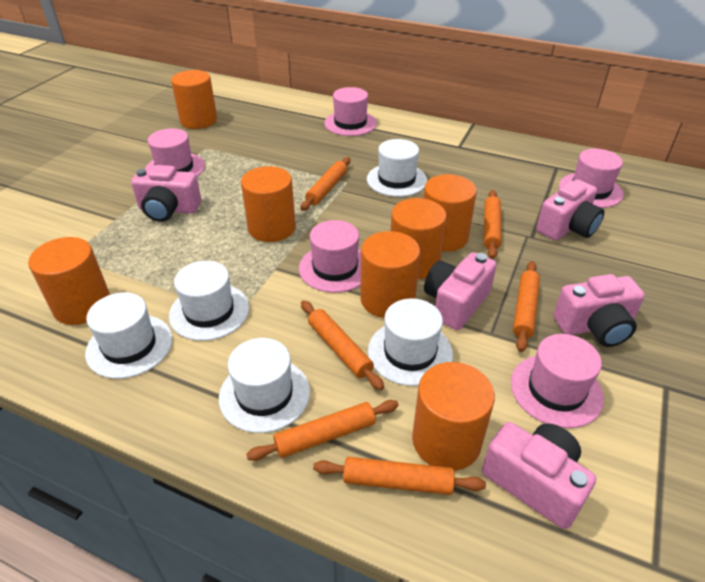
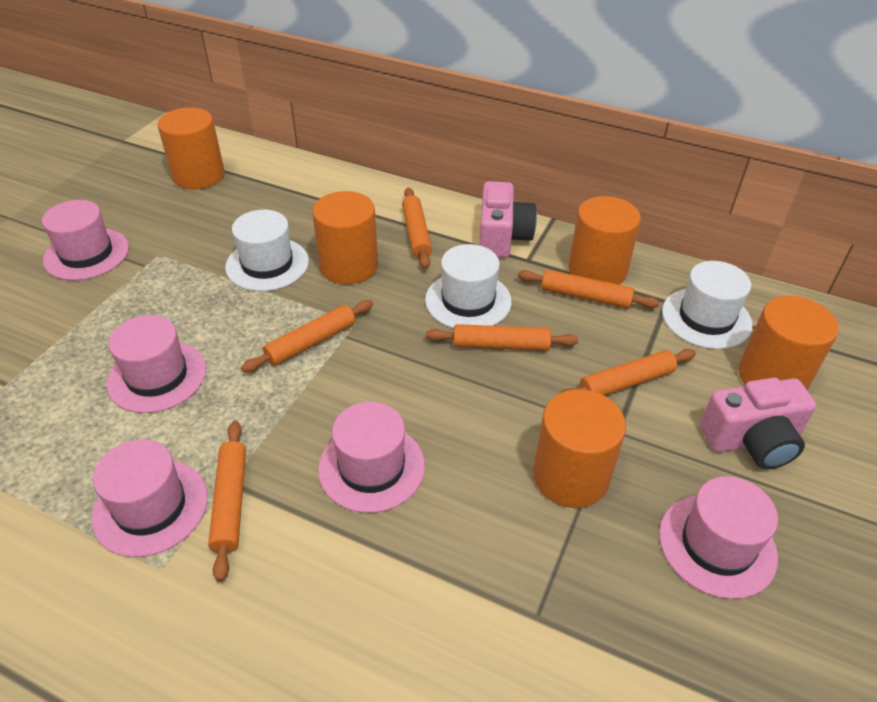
orange cylinder: [28,237,110,325] [171,70,217,129] [241,166,296,242] [360,231,420,318] [391,198,446,279] [412,362,495,471] [423,174,477,252] = 7 -> [158,107,225,190] [312,191,378,285] [533,389,626,508] [568,196,641,285] [739,296,839,390] = 5
pink camera: [131,165,201,222] [424,252,497,330] [482,422,596,529] [536,179,604,240] [553,274,645,347] = 5 -> [479,181,537,258] [700,378,816,469] = 2
white hat: [85,292,173,379] [169,261,249,341] [219,338,310,433] [367,139,427,197] [368,298,453,386] = 5 -> [225,210,309,291] [425,244,512,329] [662,261,753,349] = 3

